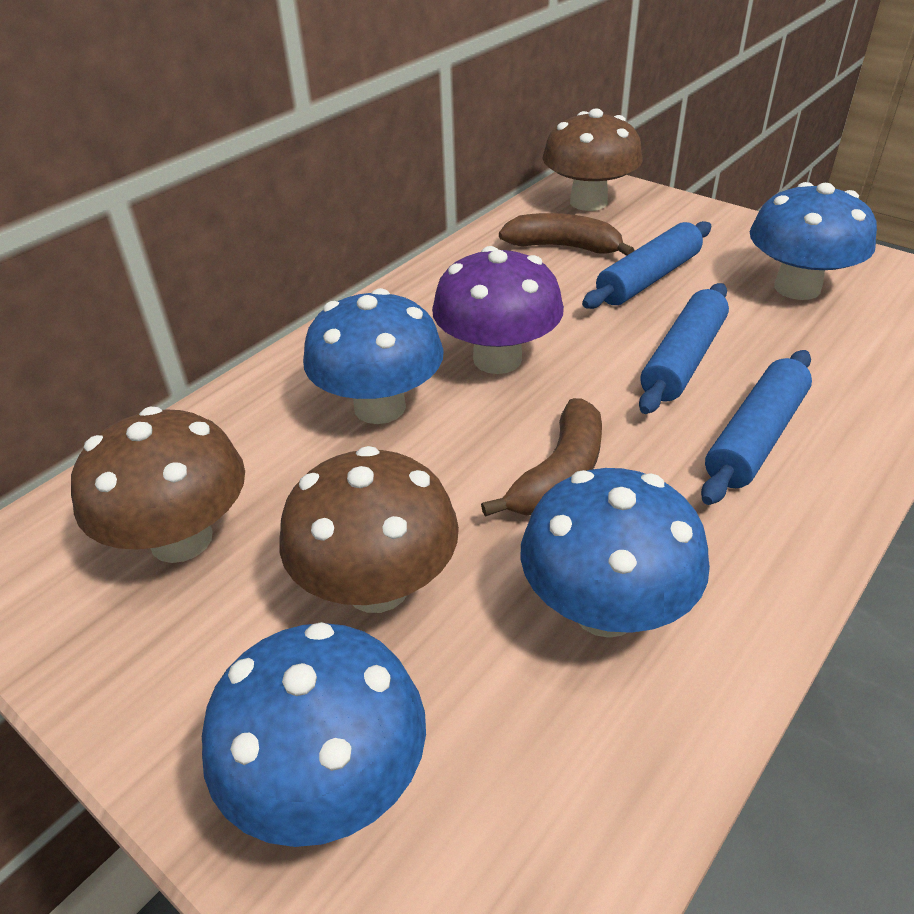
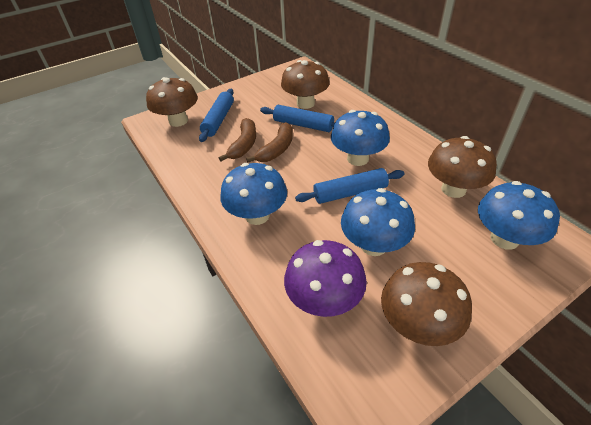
brown mushroom: [71,407,245,563] [279,446,459,613] [543,109,643,211] = 3 -> [146,77,198,127] [281,60,330,109] [381,262,472,346] [428,136,497,198] = 4

